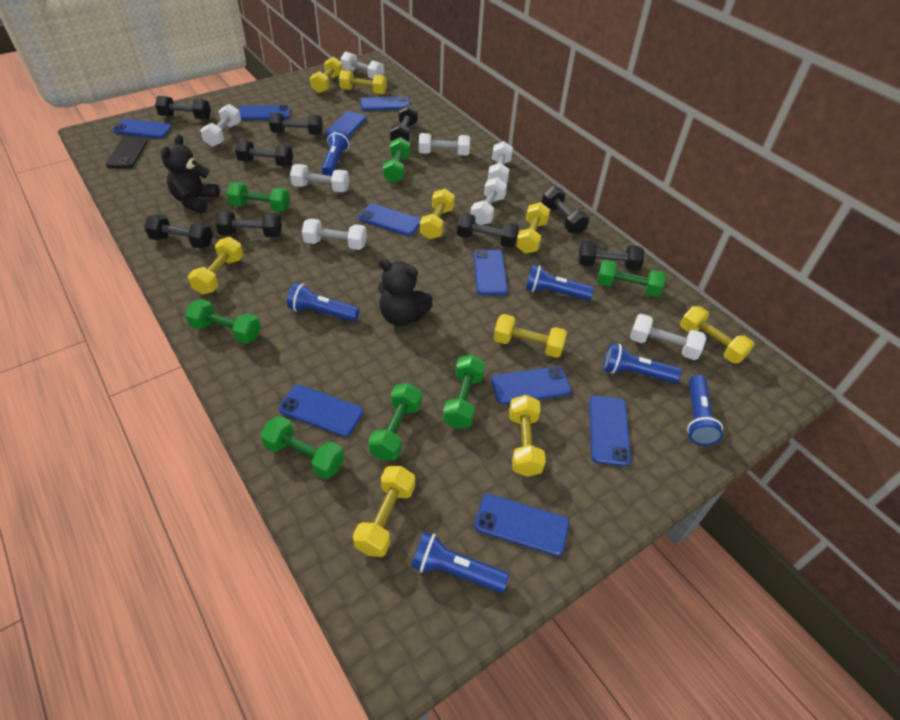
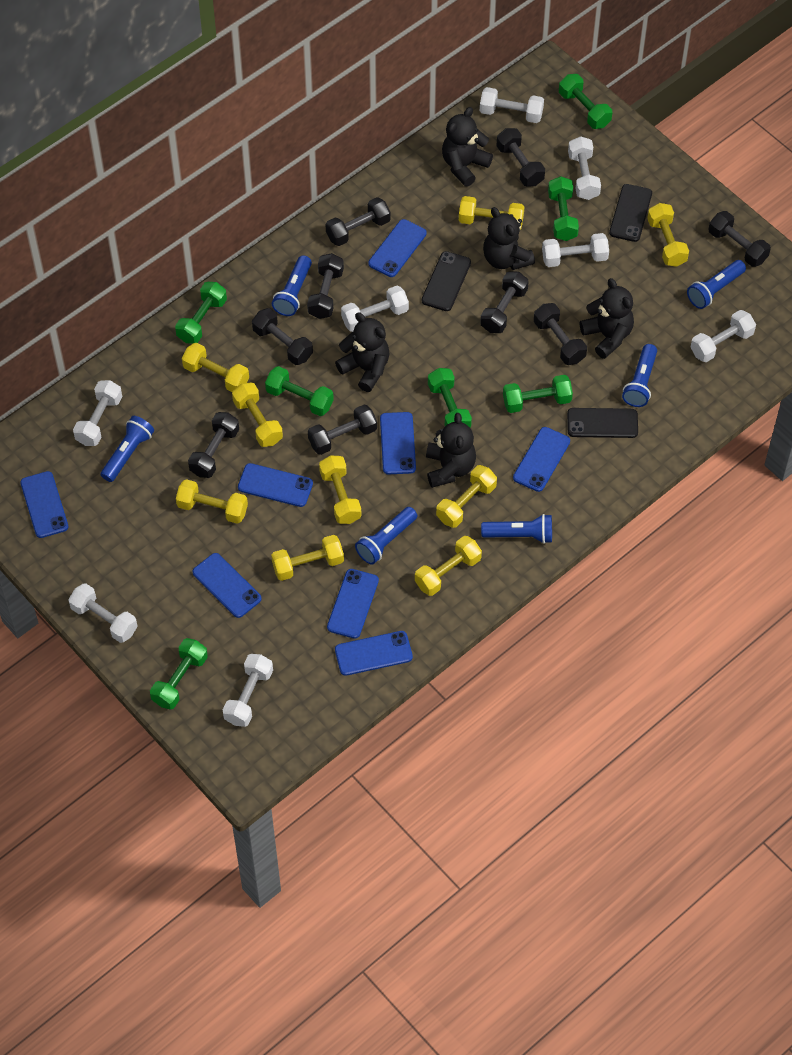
black phone: [106,136,148,168] = 1 -> [421,251,471,311] [567,408,638,438] [609,184,652,242] = 3
black teddy bear: [161,134,220,214] [378,258,433,326] = 2 -> [335,312,390,392] [426,413,476,488] [442,107,493,187] [483,207,535,270] [580,278,634,359] = 5
blue phone: [113,119,172,138] [239,105,290,120] [279,385,363,437] [324,111,367,137] [359,203,421,236] [361,96,410,111] [474,250,508,295] [474,494,569,556] [491,367,571,404] [589,396,631,466] = 10 -> [20,471,68,538] [192,553,261,618] [238,463,313,507] [327,569,379,639] [335,631,413,676] [368,219,427,277] [380,412,416,474] [513,427,570,492] = 8

